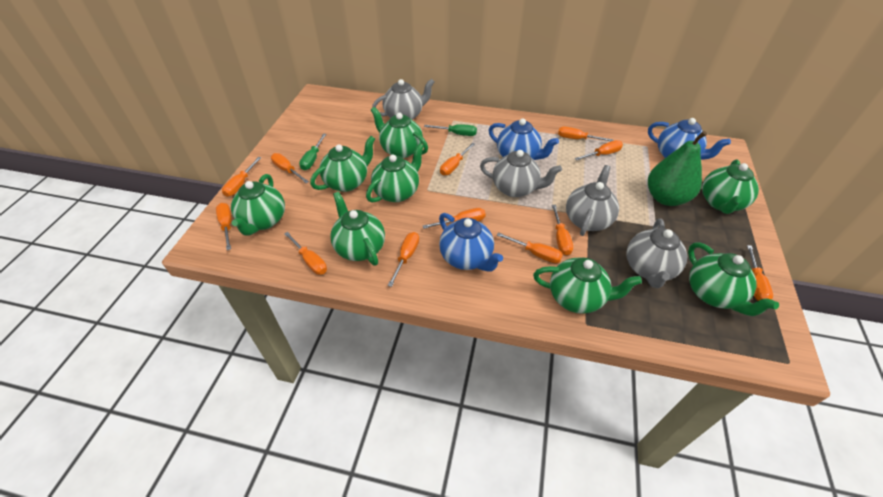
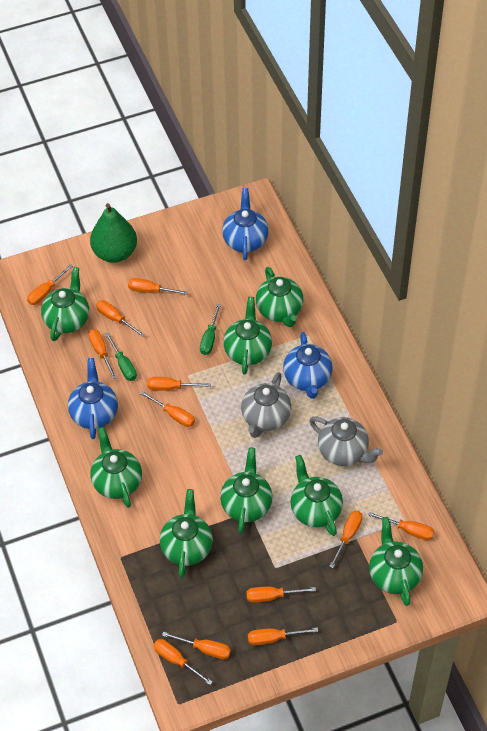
grey teapot: [372,79,434,120] [480,150,562,197] [566,165,619,236] [626,219,687,288] = 4 -> [241,372,291,438] [310,416,383,466] = 2

